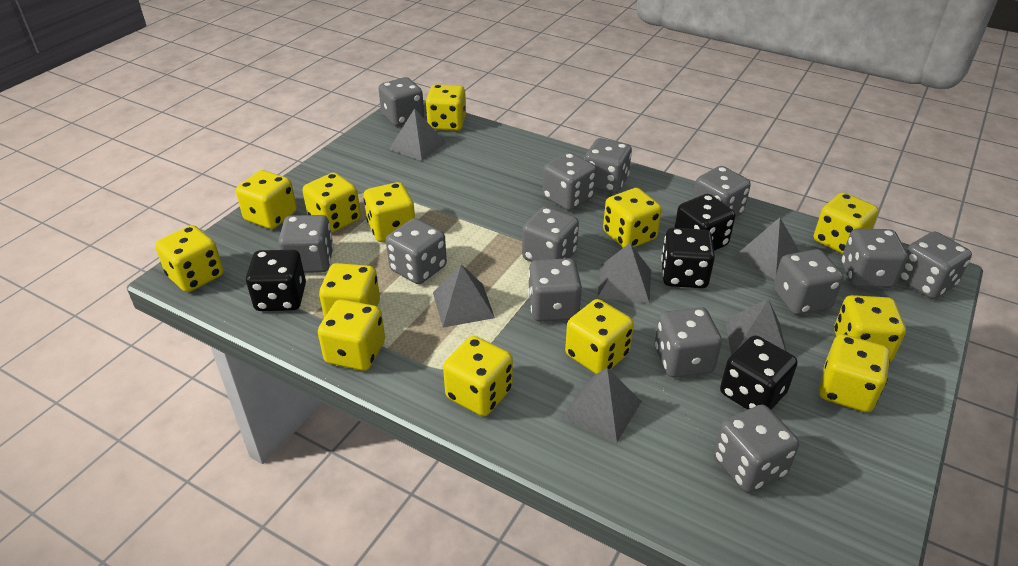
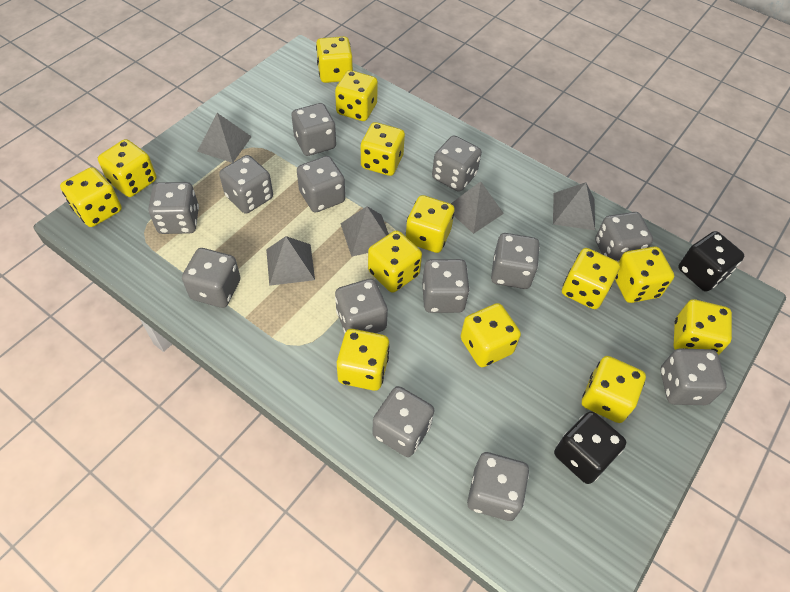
black dice: [246,250,306,311] [661,228,715,288] [674,194,735,251] [720,335,797,410] = 4 -> [554,411,626,484] [678,231,744,292] = 2
grey pyramid: [389,109,446,161] [433,264,495,327] [562,368,642,443] [597,243,651,303] [725,299,786,355] [734,218,800,279] = 6 -> [197,113,252,163] [266,236,315,286] [340,206,389,257] [451,181,504,234] [553,182,595,230] = 5

